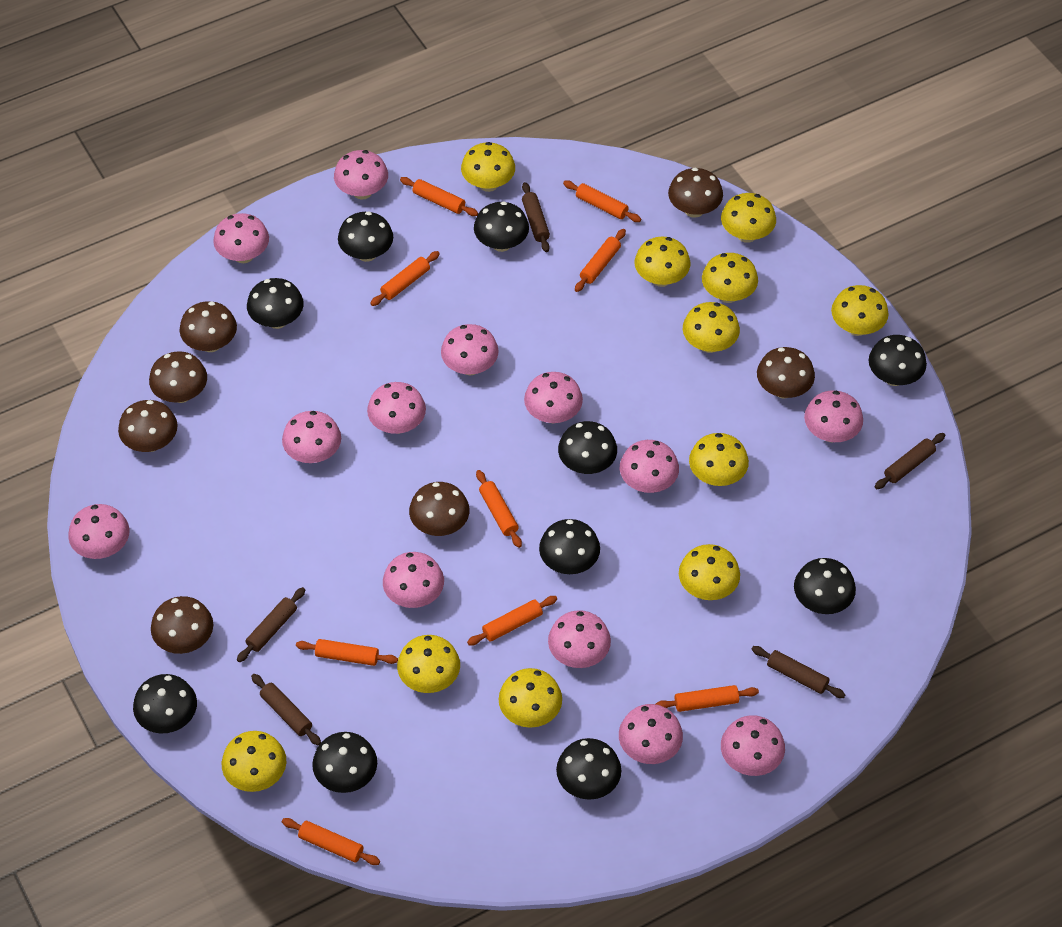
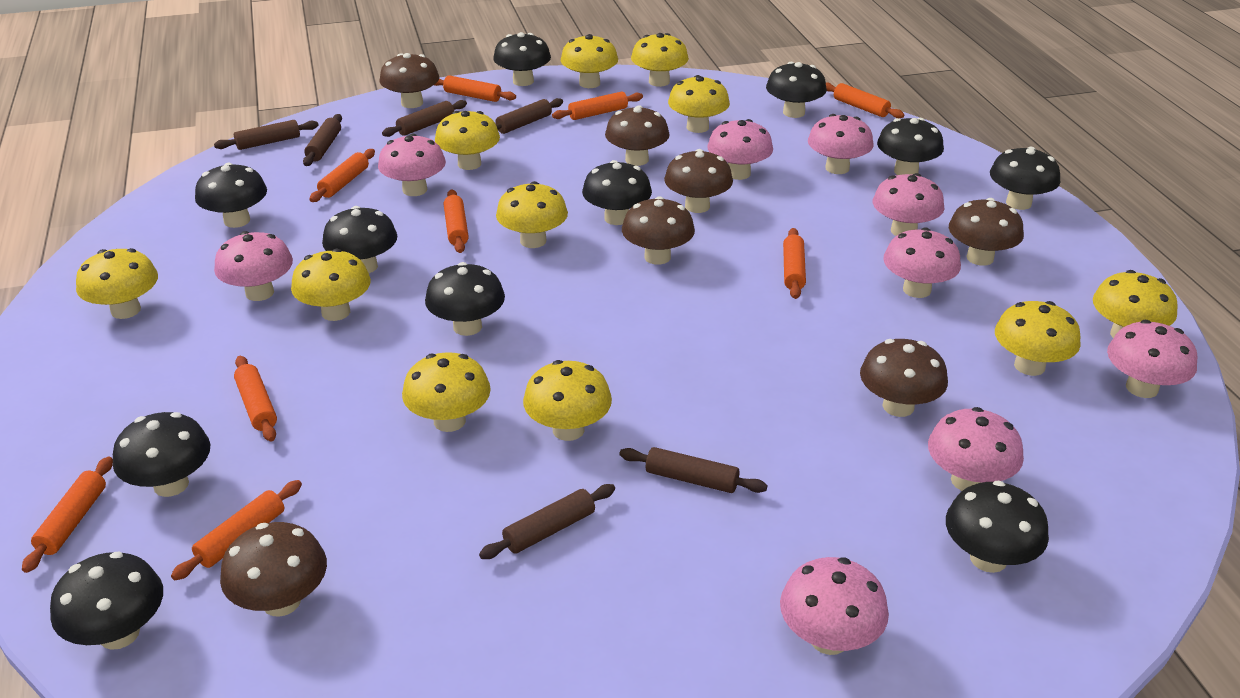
black mushroom: [133,674,197,734] [247,278,304,329] [312,732,377,793] [338,211,393,262] [474,202,529,252] [539,519,600,574] [556,738,621,800] [558,421,617,474] [794,558,856,614] [869,335,927,386] = 10 -> [50,552,163,650] [113,412,210,497] [195,163,267,228] [322,206,397,273] [425,262,505,336] [493,32,551,86] [582,160,652,225] [766,62,827,118] [877,118,944,175] [946,480,1049,573] [990,147,1060,210] = 11
brown rolling pin: [237,587,305,662] [251,674,321,746] [522,182,550,252] [752,646,845,698] [875,433,945,489] = 5 -> [214,120,319,150] [303,114,342,166] [382,100,467,137] [479,484,615,559] [495,98,563,134] [619,447,768,493] = 6
pink mushroom: [68,504,129,559] [213,213,269,263] [282,411,341,463] [334,150,388,200] [367,382,426,434] [383,552,444,608] [441,324,499,376] [524,372,583,424] [548,610,611,668] [619,704,683,764] [620,440,679,493] [721,715,785,776] [804,390,863,442] = 13 -> [214,231,293,301] [378,134,446,196] [707,119,773,180] [780,557,889,655] [808,114,874,174] [873,173,944,236] [883,227,961,298] [928,407,1024,491] [1107,320,1197,398] = 9

